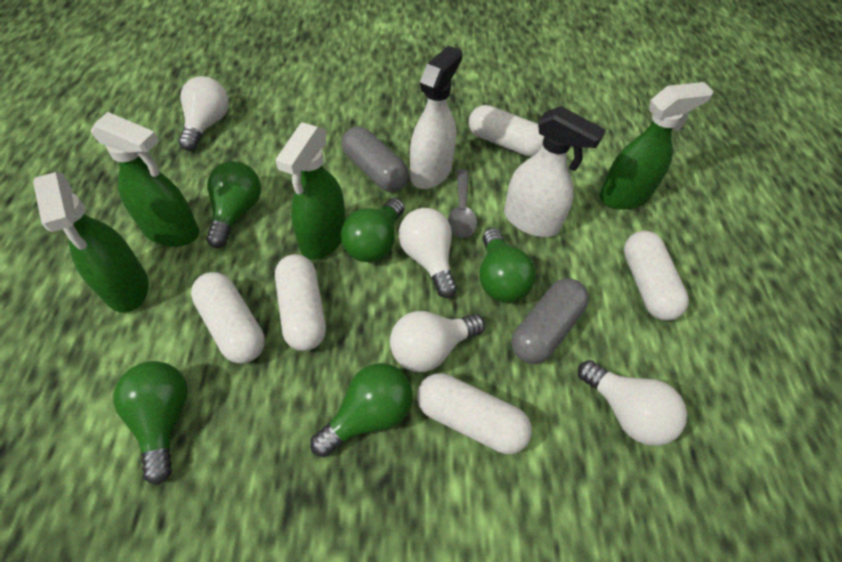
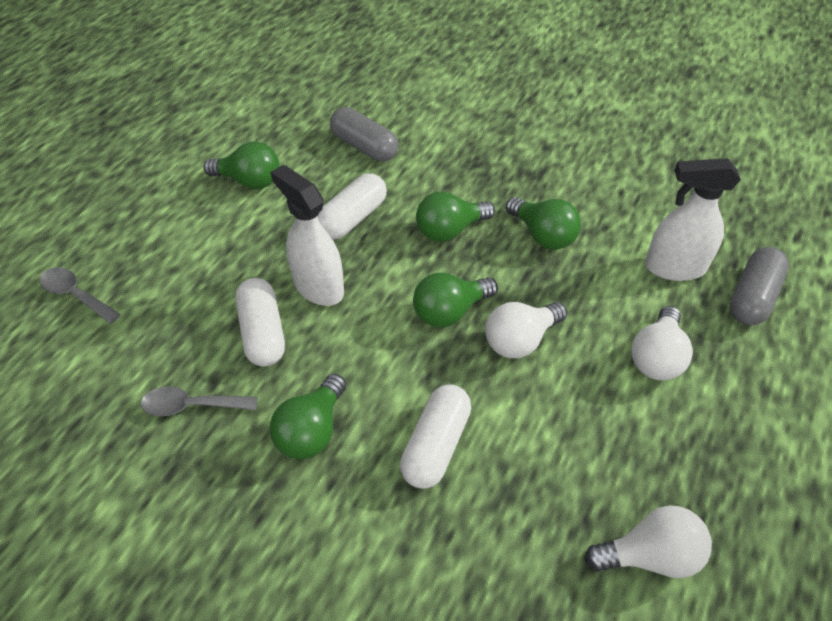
green spray bottle: [33,172,149,313] [91,112,199,247] [275,122,346,260] [599,82,713,210] = 4 -> none = 0
grey spoon: [448,169,477,238] = 1 -> [40,267,121,324] [141,386,258,416] = 2
white capsule: [191,272,265,364] [275,254,326,351] [417,373,532,454] [469,105,544,157] [624,231,689,321] = 5 -> [236,278,285,367] [317,173,387,240] [400,384,471,489] = 3
white light bulb: [179,76,229,151] [390,311,485,372] [399,208,457,298] [578,360,687,446] = 4 -> [485,302,567,358] [585,505,712,578] [631,306,693,380] = 3

